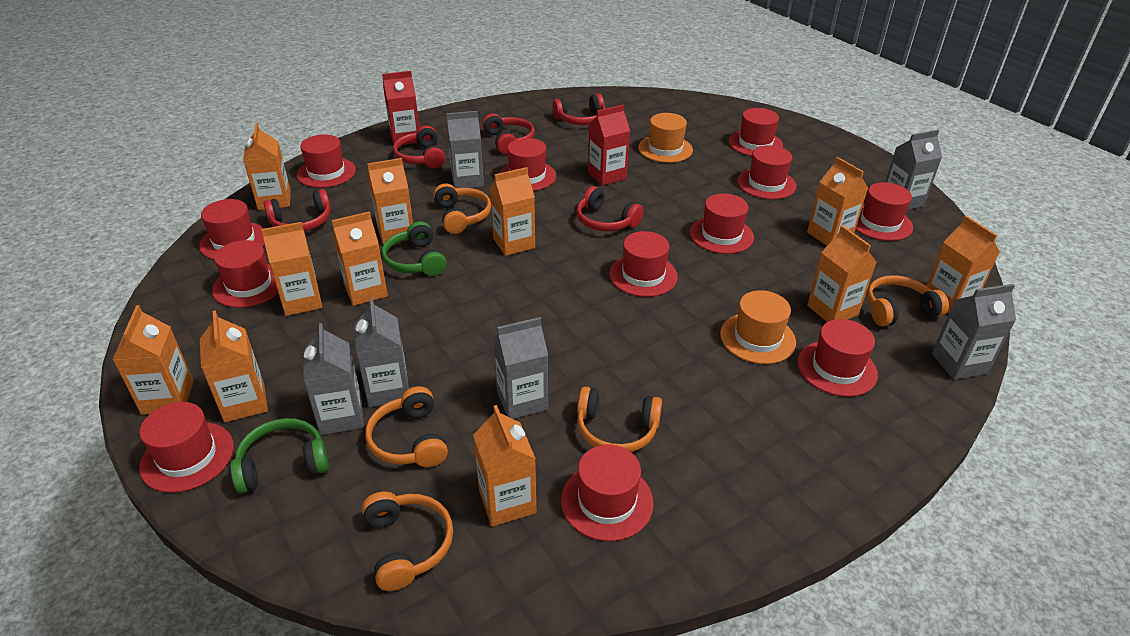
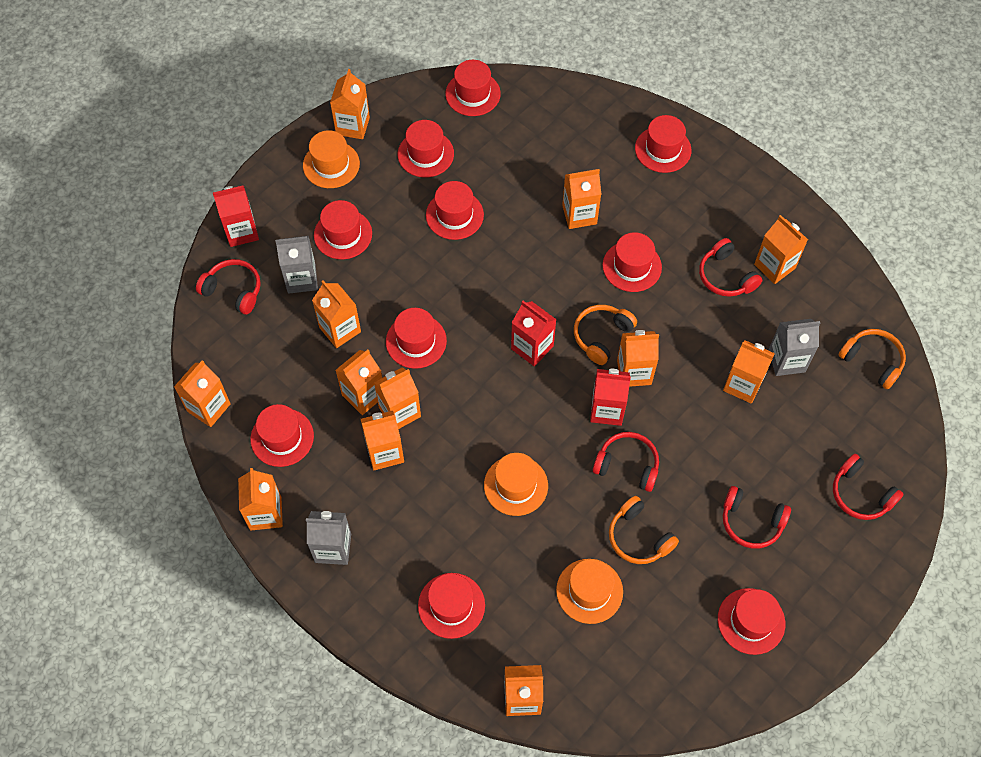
green headphones: [230,418,329,494] [381,221,447,276] = 2 -> none = 0
grey carton: [303,323,364,435] [354,298,409,407] [446,111,484,188] [493,317,548,419] [885,130,942,210] [932,284,1016,380] = 6 -> [275,236,318,294] [306,511,351,565] [769,319,820,376] = 3
orange carton: [112,305,194,415] [200,310,268,422] [243,123,291,210] [261,222,322,316] [332,211,388,306] [367,158,413,245] [473,405,537,526] [490,167,535,256] [807,157,868,246] [807,225,877,322] [927,216,1000,314] = 11 -> [174,360,231,427] [238,468,283,530] [312,280,361,348] [330,69,370,139] [336,350,382,415] [361,411,404,470] [374,367,421,429] [504,665,543,716] [562,169,601,229] [617,330,659,387] [723,340,775,404] [754,215,808,284] = 12
orange hat: [638,113,693,163] [720,290,796,364] = 2 -> [303,130,360,188] [484,453,548,516] [556,559,623,624] = 3
orange headphones: [362,492,453,591] [365,386,448,467] [433,183,491,234] [577,387,662,452] [866,275,949,326] = 5 -> [574,305,637,365] [609,496,679,564] [839,329,906,389] = 3
red carton: [382,71,419,145] [588,105,630,186] = 2 -> [213,186,259,247] [511,301,557,366] [590,369,631,426] = 3
red hat: [139,402,234,493] [199,199,265,260] [212,240,278,308] [297,135,356,188] [499,138,556,191] [561,445,654,541] [609,231,678,297] [690,193,754,254] [729,108,783,156] [737,145,796,199] [797,319,878,397] [855,182,913,241] = 12 -> [250,404,314,467] [314,200,372,259] [386,308,447,369] [398,120,454,178] [418,573,485,639] [426,181,484,240] [445,60,501,116] [603,232,662,292] [635,115,692,173] [718,588,785,655] = 10

